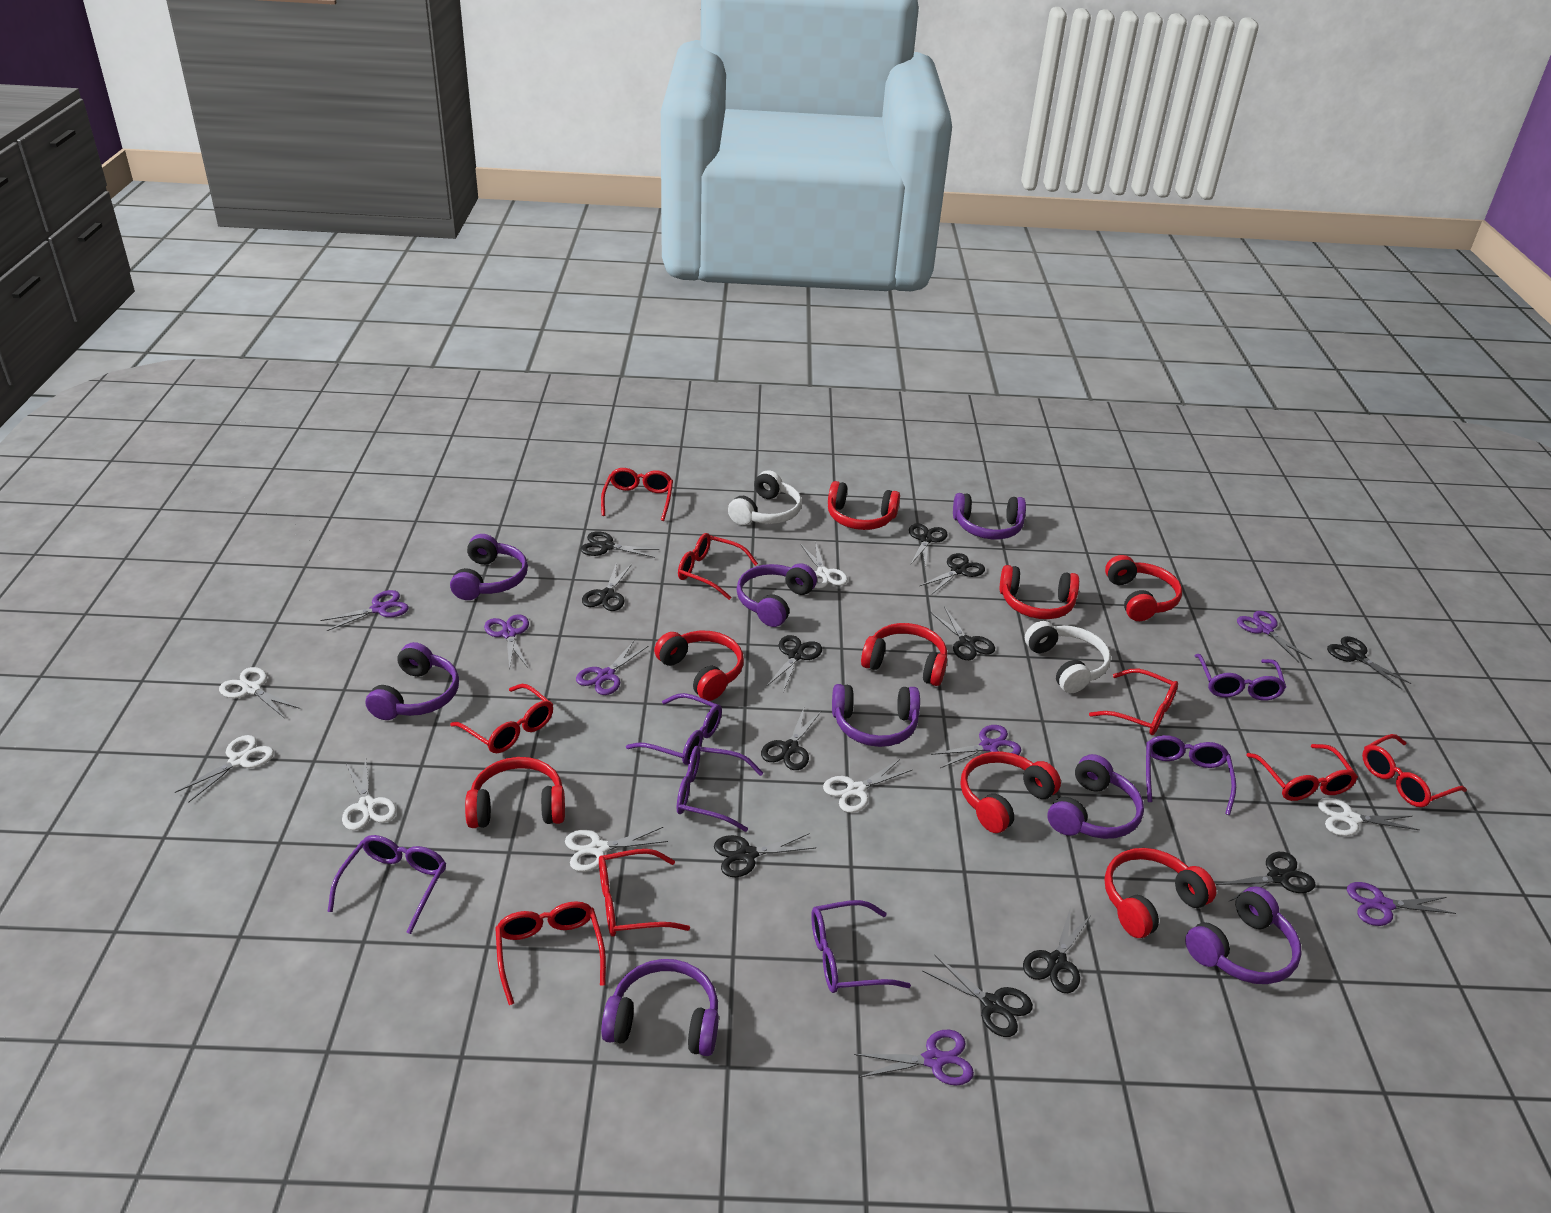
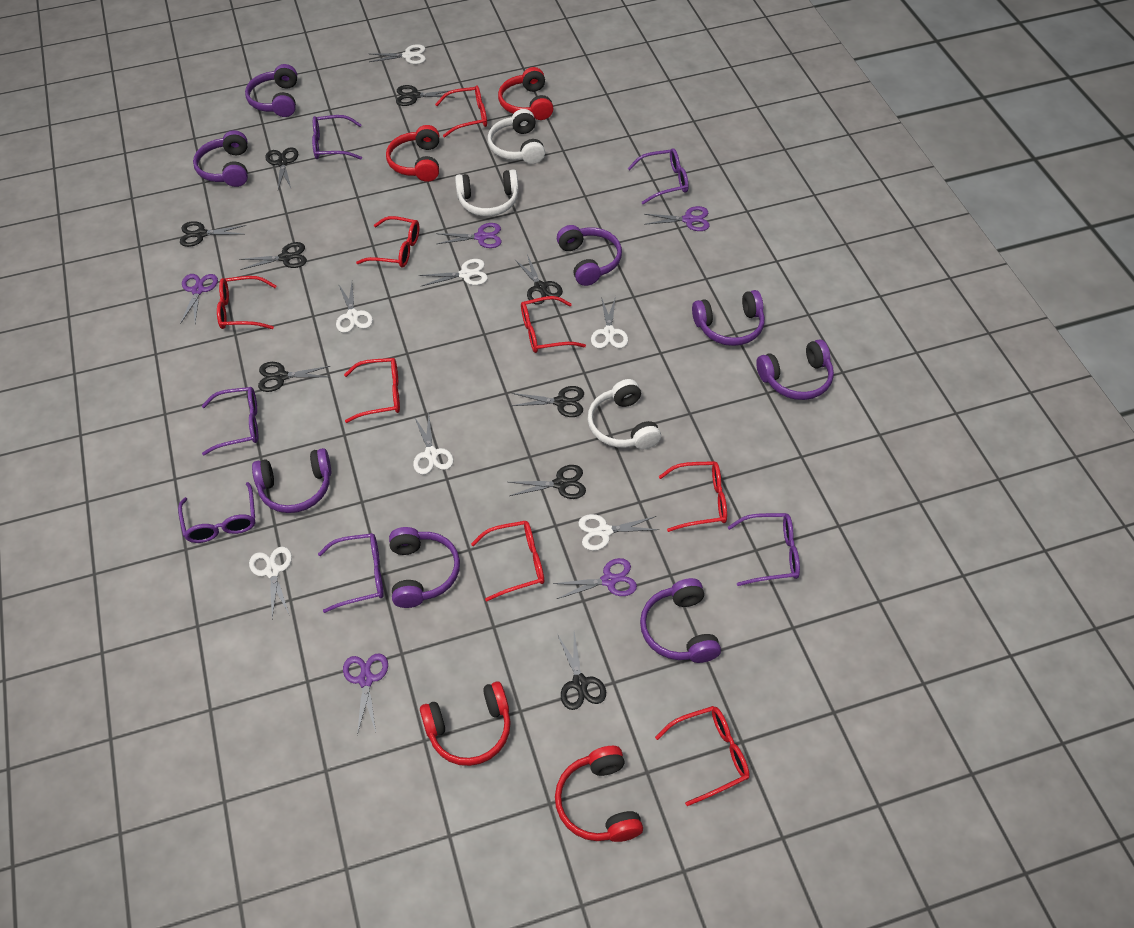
black scissors: [581,531,659,558] [582,562,632,611] [714,833,816,877] [761,708,821,770] [766,635,822,692] [909,523,948,568] [920,553,985,594] [922,955,1033,1037] [930,607,995,660] [1023,907,1092,993] [1216,852,1316,901] [1327,636,1412,689] = 12 -> [180,221,246,247] [239,242,307,270] [258,362,330,392] [266,147,298,190] [396,85,455,106] [509,465,586,499] [511,386,584,417] [515,254,563,304] [557,632,606,710] = 9
purple scissors: [320,590,409,631] [484,614,529,670] [576,641,648,695] [854,1030,974,1086] [931,725,1021,768] [1237,611,1311,662] [1347,882,1456,926] = 7 -> [180,274,218,324] [343,653,388,735] [436,223,502,248] [553,558,637,599] [644,206,709,231] = 5
red headphones: [465,757,565,828] [654,631,744,701] [828,481,900,530] [861,623,947,686] [961,752,1061,833] [1000,565,1079,619] [1104,848,1216,938] [1105,555,1182,621] = 8 -> [386,125,439,182] [420,681,511,766] [498,67,553,120] [555,746,643,842] = 4
white headphones: [728,470,802,525] [1025,621,1111,693] = 2 -> [455,169,519,216] [488,109,545,164] [587,379,661,449] = 3

